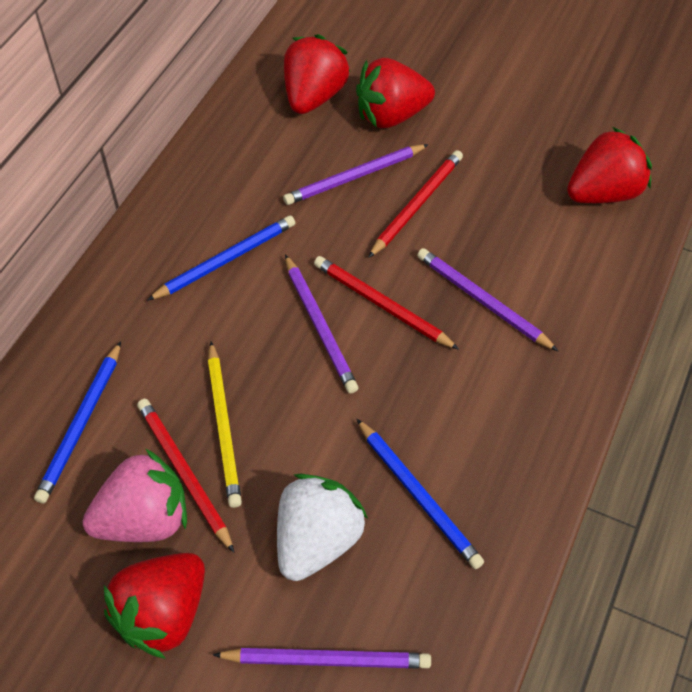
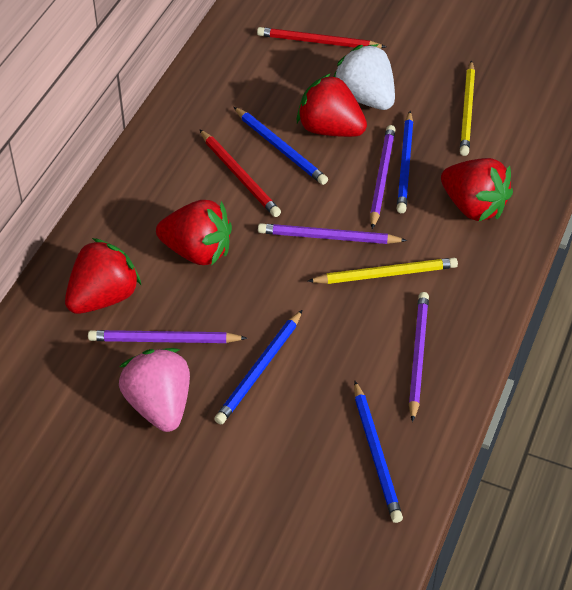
blue pencil: [34,341,121,503] [147,216,295,301] [357,419,484,569] = 3 -> [214,310,302,425] [234,107,328,185] [354,381,403,523] [397,111,414,213] = 4
red pencil: [137,399,234,553] [314,256,459,350] [368,150,463,258] = 3 -> [199,129,281,217] [257,27,386,48] = 2
yellow pencil: [208,342,242,508] = 1 -> [308,258,458,284] [460,60,475,156] = 2

